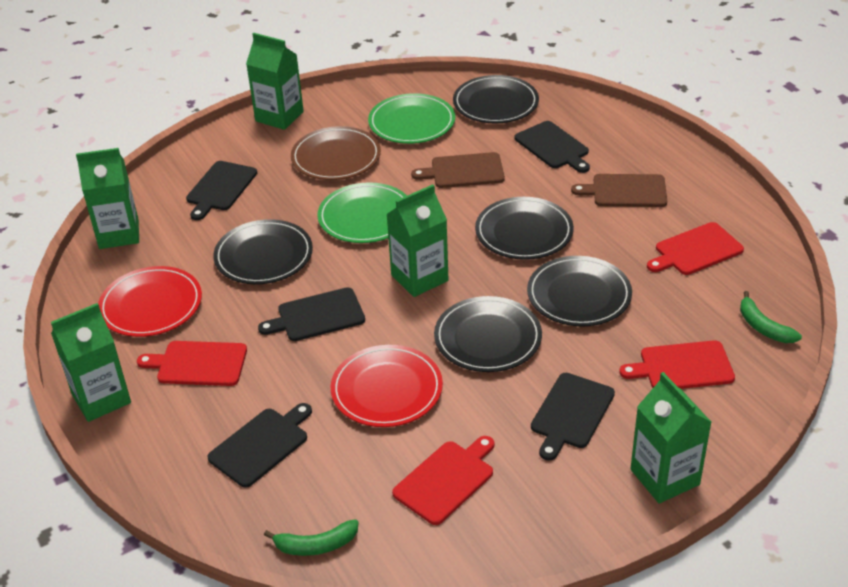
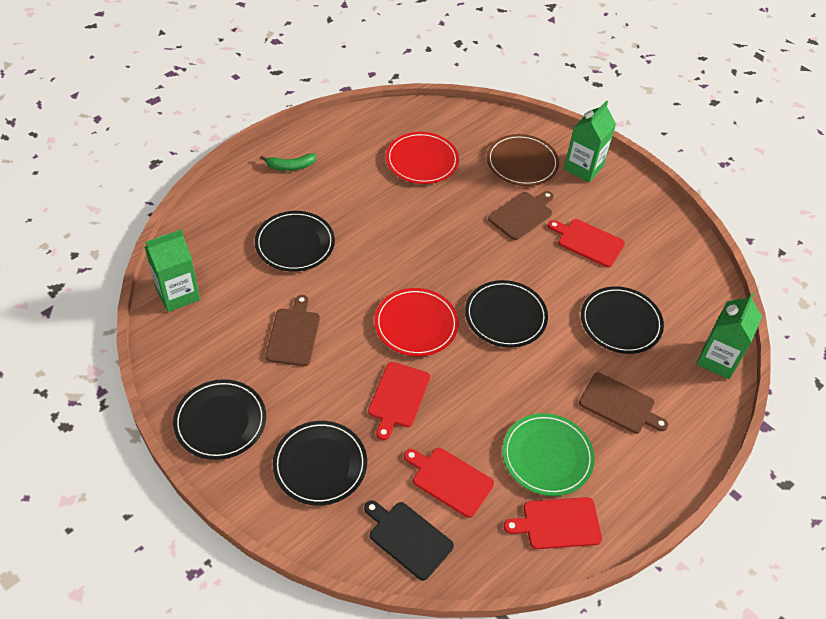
black cutting board: [186,161,257,220] [207,403,312,487] [258,287,365,341] [515,121,590,173] [531,373,615,461] = 5 -> [364,500,454,581] = 1
brown cutting board: [411,152,505,188] [571,174,667,207] = 2 -> [265,295,320,366] [488,191,554,240] [579,373,668,434] = 3
green banana: [264,519,359,556] [740,291,802,343] = 2 -> [260,153,316,171] = 1
green carton: [51,303,131,422] [76,148,139,249] [246,33,304,130] [386,184,449,297] [630,372,712,503] = 5 -> [145,229,200,312] [564,101,616,183] [696,293,762,379] = 3
green plate: [317,182,407,243] [368,93,455,144] = 2 -> [502,413,595,496] = 1

